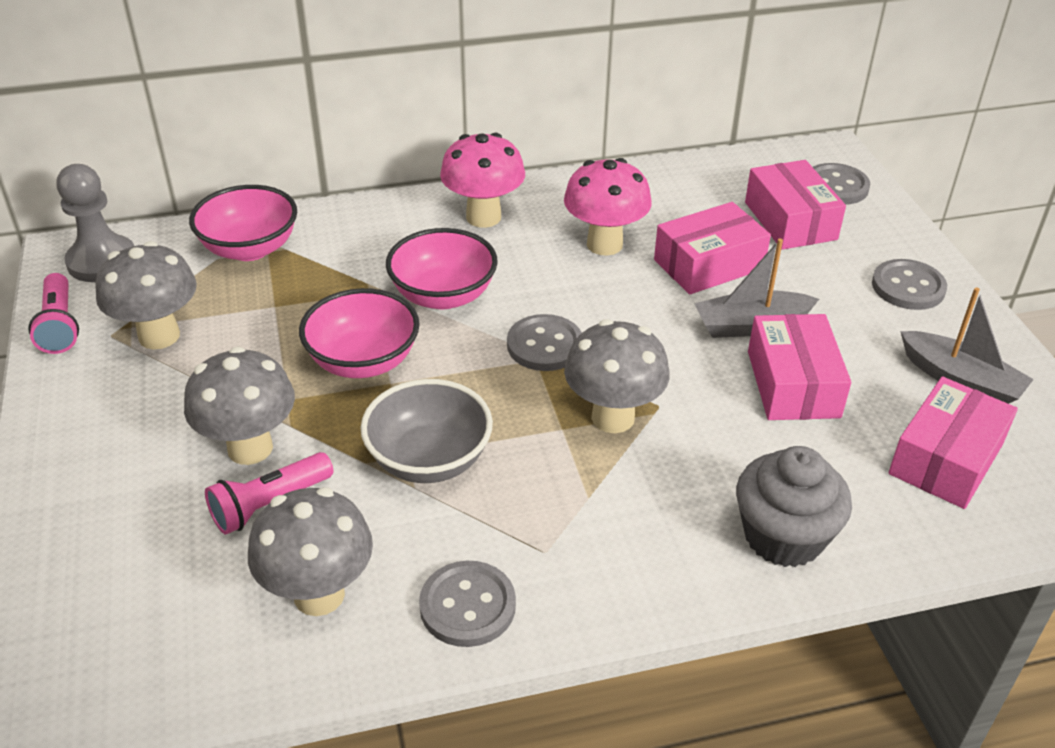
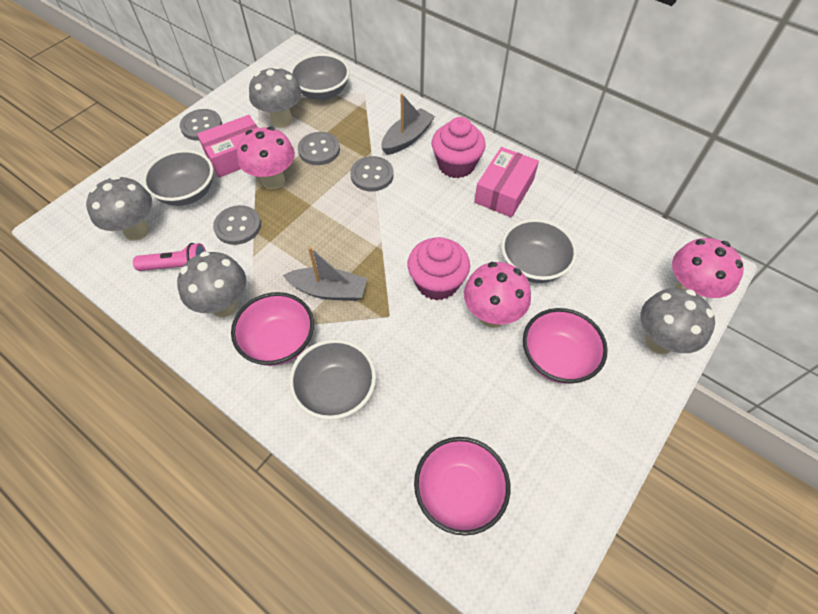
grey bowl: [361,379,493,483] = 1 -> [143,150,213,206] [289,339,376,420] [290,54,350,100] [501,219,577,283] = 4
grey cupcake: [736,446,852,567] = 1 -> none = 0
grey pawn: [56,164,134,282] = 1 -> none = 0
pink box: [654,202,771,295] [745,160,846,250] [748,314,851,420] [889,376,1018,509] = 4 -> [197,115,258,178] [474,147,539,218] = 2
pink cupcake: none = 0 -> [408,237,470,301] [432,117,486,178] = 2
pink flashlight: [28,273,79,354] [205,452,333,535] = 2 -> [133,243,206,271] = 1
pink mushroom: [440,133,525,228] [564,158,652,256] = 2 -> [237,127,295,189] [464,262,531,328] [672,238,744,298] = 3

